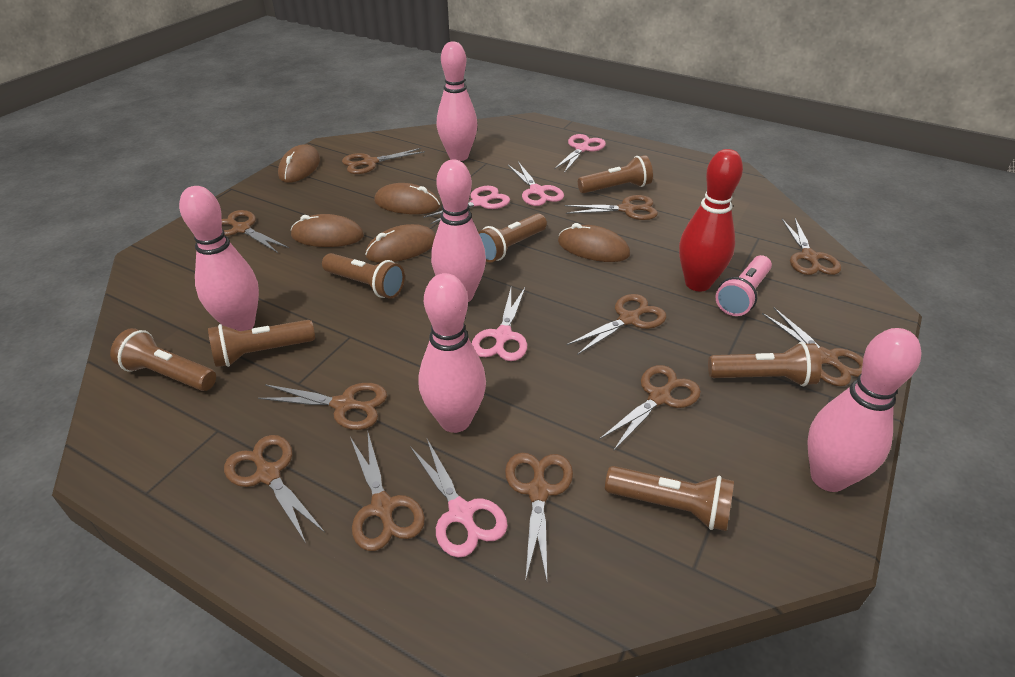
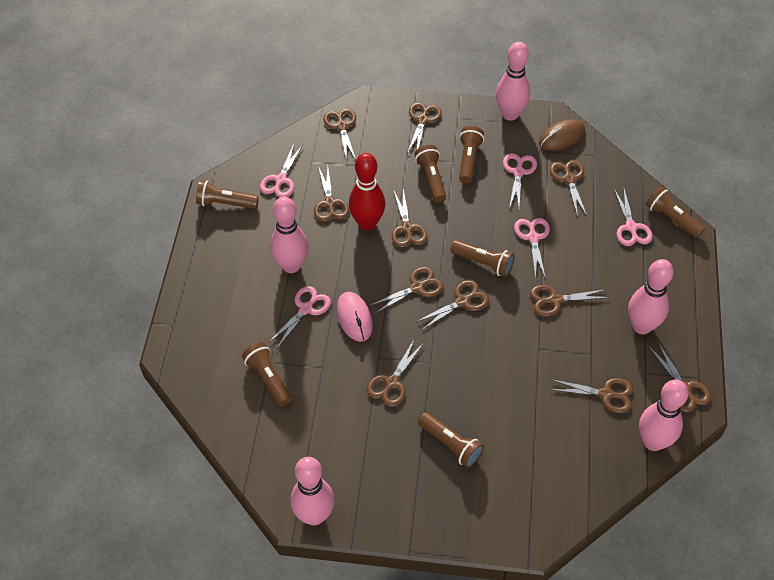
brown mouse: [278,144,320,183] [290,214,364,247] [365,224,435,263] [374,183,440,214] [558,223,630,262] = 5 -> [539,119,585,151] = 1
pink flashlight: [715,255,772,316] = 1 -> none = 0
pink mouse: none = 0 -> [337,292,373,342] = 1

